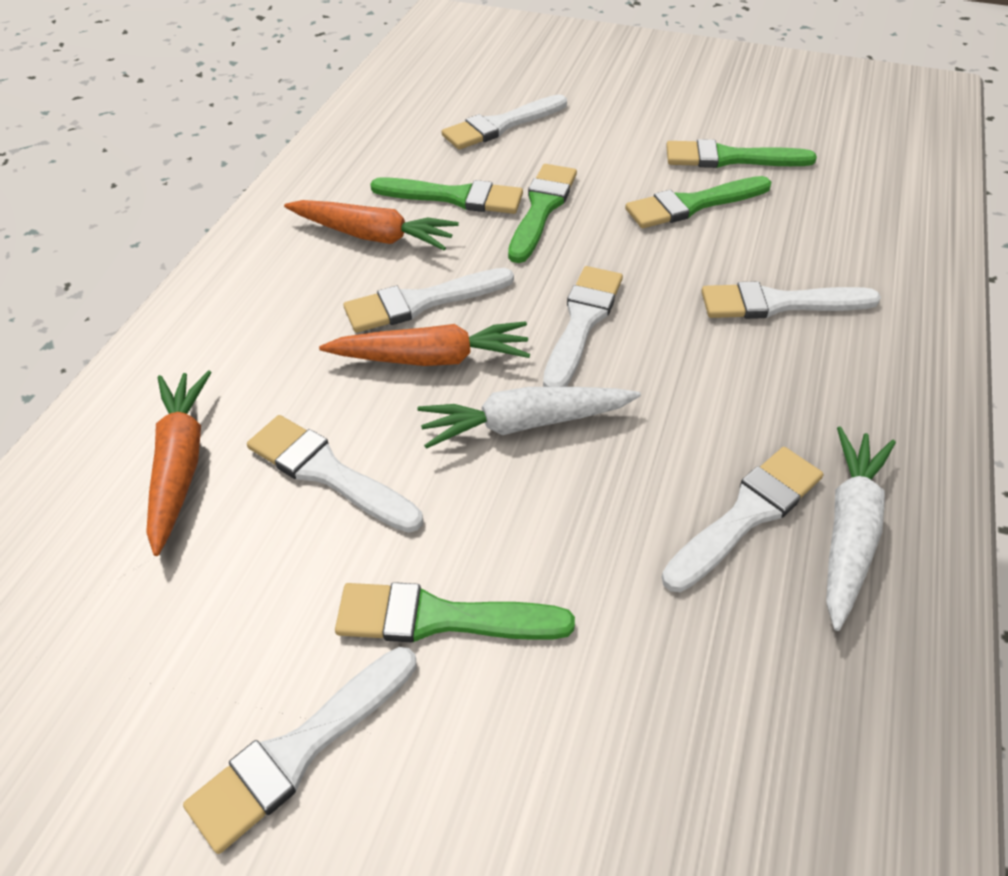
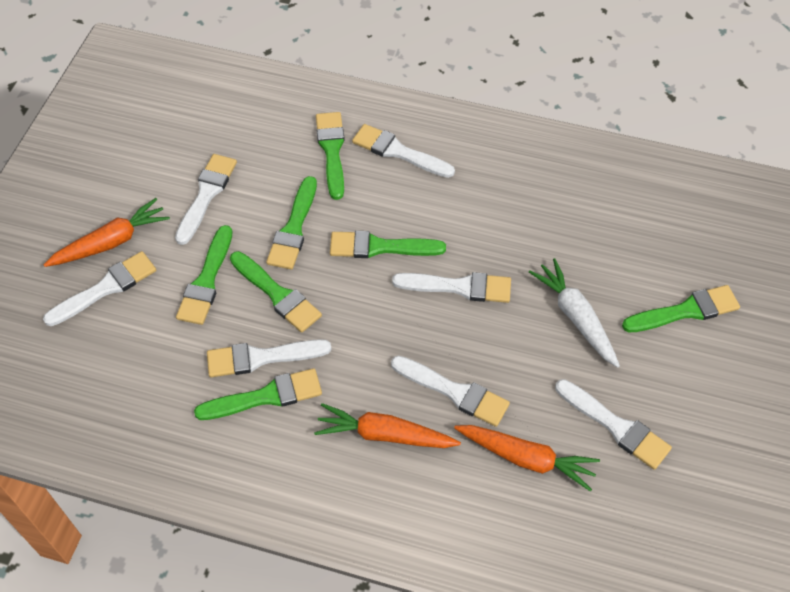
green brush: [335,582,575,642] [370,177,523,214] [508,164,577,263] [625,176,771,228] [666,139,817,168] = 5 -> [176,225,232,325] [194,368,322,420] [230,251,322,333] [266,176,317,270] [316,112,345,200] [330,231,446,258] [622,285,740,332] = 7
white carrot: [417,387,641,449] [826,427,896,631] = 2 -> [529,258,620,368] = 1

